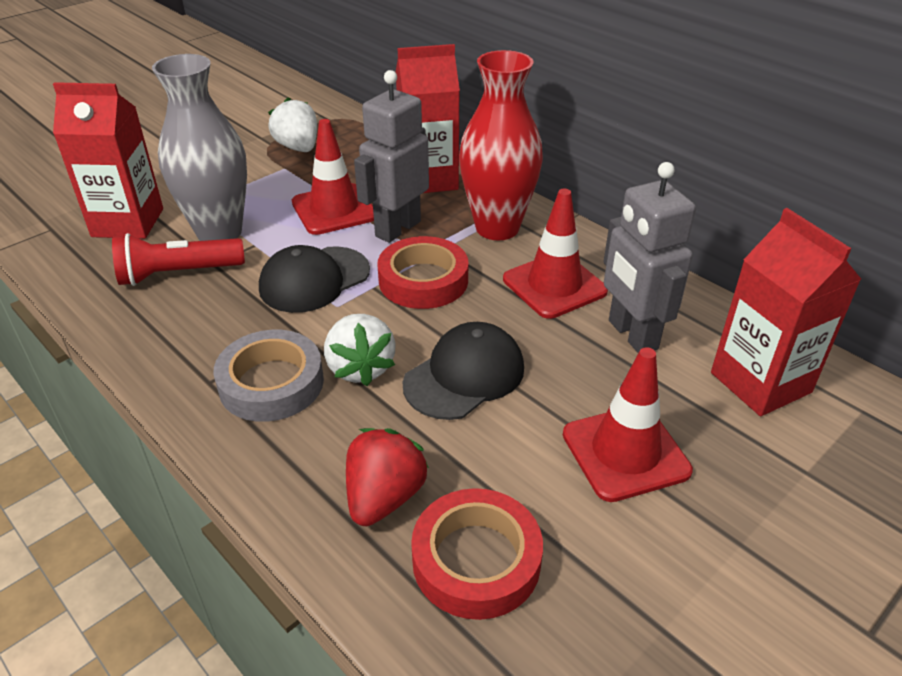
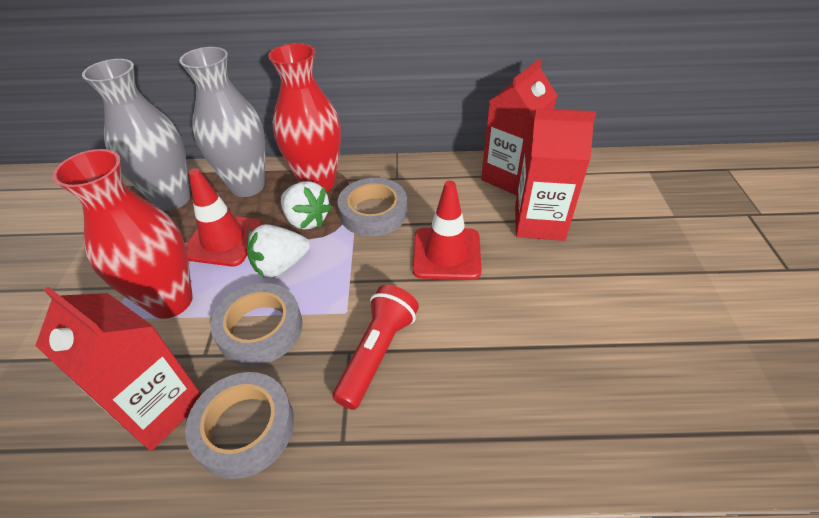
black cap: [259,245,370,313] [403,322,524,420] = 2 -> none = 0
grey robot: [354,70,429,243] [603,162,696,353] = 2 -> none = 0
grey tape: [213,330,324,422] = 1 -> [185,372,294,479] [210,283,302,366] [338,178,407,236] = 3
grey vase: [152,54,247,241] = 1 -> [82,59,190,211] [179,47,265,197] = 2
red strawberry: [346,428,429,526] = 1 -> none = 0
red tape: [377,236,468,309] [411,488,543,620] = 2 -> none = 0
red traffic cone: [292,119,374,235] [503,189,608,319] [563,347,693,502] = 3 -> [185,168,263,267] [412,181,482,280] = 2
red vase: [459,50,543,240] = 1 -> [52,149,192,319] [268,43,341,192] = 2

